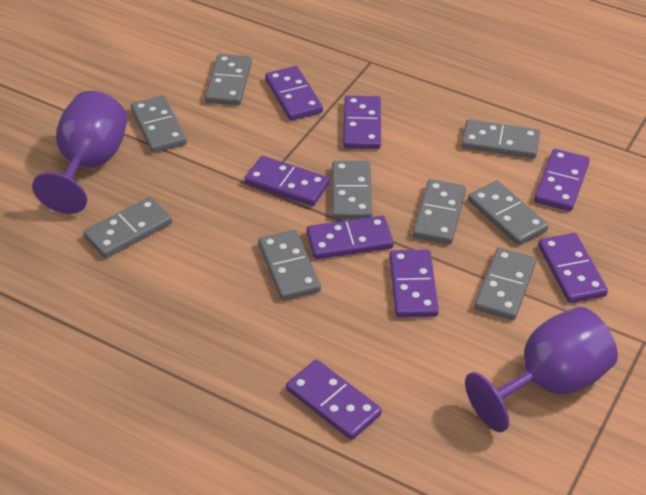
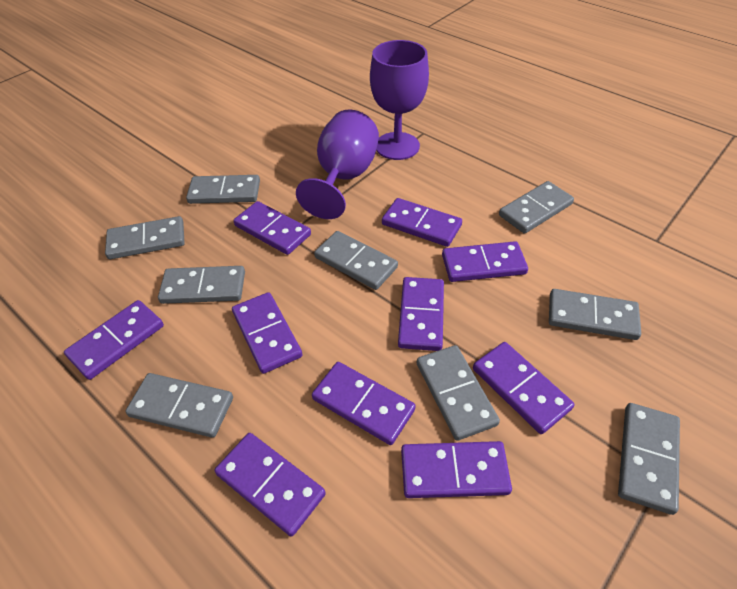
purple domino: [245,156,330,206] [265,66,323,121] [286,360,382,440] [307,215,394,259] [343,96,381,149] [389,249,439,318] [534,149,590,211] [538,233,608,303] = 8 -> [64,300,164,380] [215,433,326,536] [232,292,302,374] [233,201,311,255] [312,362,416,445] [382,198,462,247] [398,277,444,351] [401,441,512,498] [442,241,528,282] [473,342,574,434] = 10

